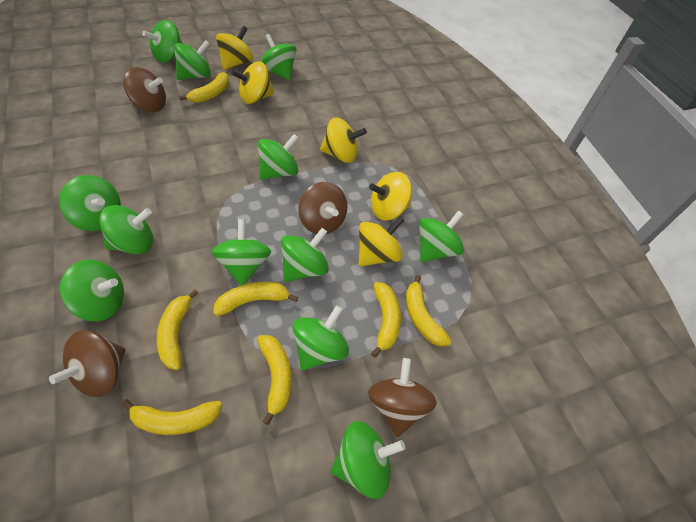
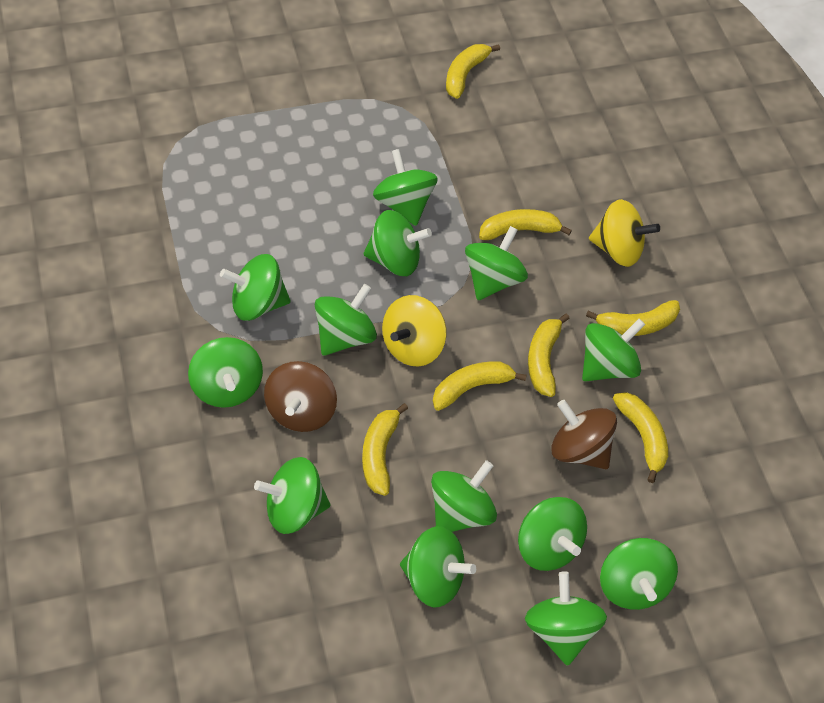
brown spinning top: [49,331,126,397] [123,67,166,112] [298,182,347,234] [368,358,437,437] = 4 -> [264,361,337,432] [551,400,617,469] = 2
green spinning top: [59,175,121,231] [60,260,124,322] [99,205,153,254] [142,20,183,63] [174,40,211,80] [212,219,271,286] [258,134,298,180] [260,34,296,81] [281,228,329,282] [292,305,349,371] [331,421,405,499] [419,211,464,262] = 12 -> [188,337,263,408] [220,254,291,321] [254,457,331,534] [315,284,377,356] [363,210,432,276] [373,149,438,226] [400,526,476,607] [431,460,497,532] [465,226,528,300] [518,497,587,571] [525,571,607,666] [582,319,645,381] [600,538,678,610] = 13
yellow spinning top: [216,26,253,70] [231,61,274,104] [320,117,367,163] [359,216,404,267] [369,172,412,221] = 5 -> [382,295,447,366] [589,199,660,267] = 2

